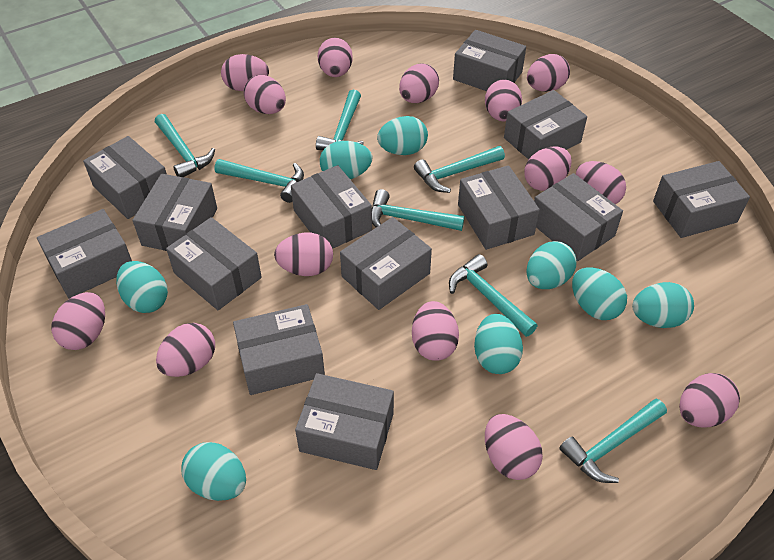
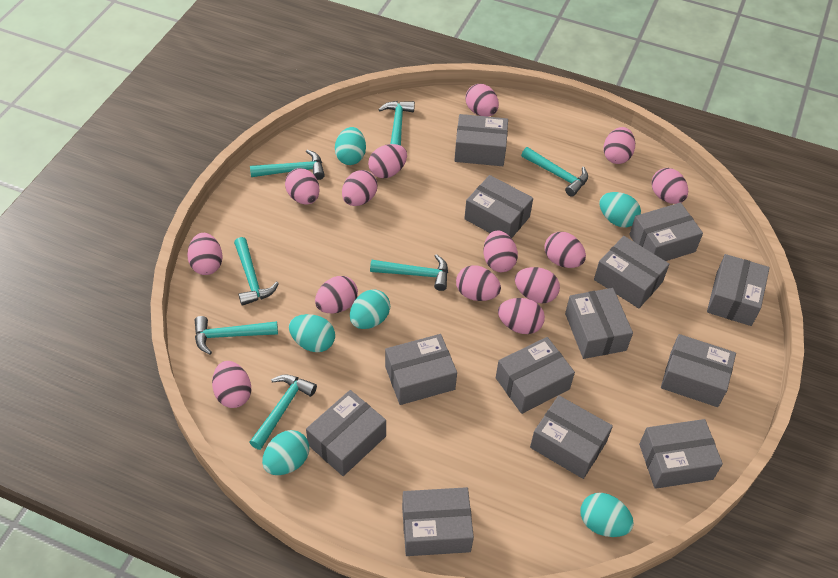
turquoise egg: [116,261,168,313] [181,442,246,501] [320,141,372,179] [377,116,428,155] [474,314,523,374] [527,241,577,289] [572,267,627,320] [632,282,694,328] = 8 -> [262,430,309,475] [289,314,335,352] [335,127,366,165] [350,289,390,329] [580,493,634,537] [600,192,641,227] = 6

